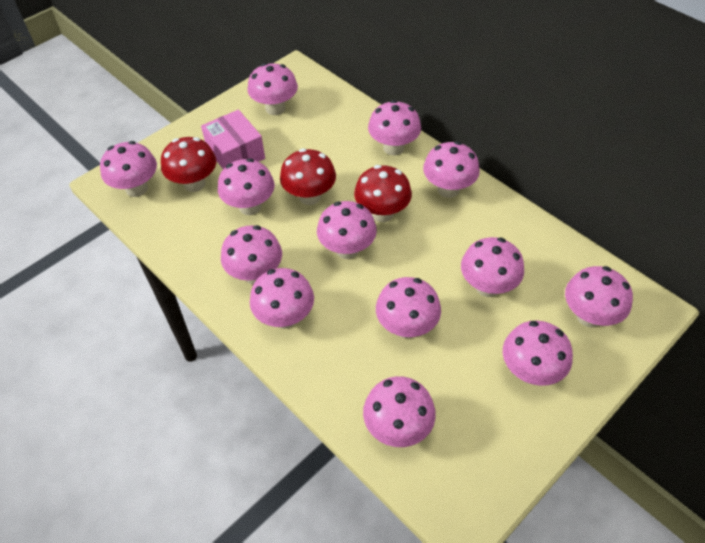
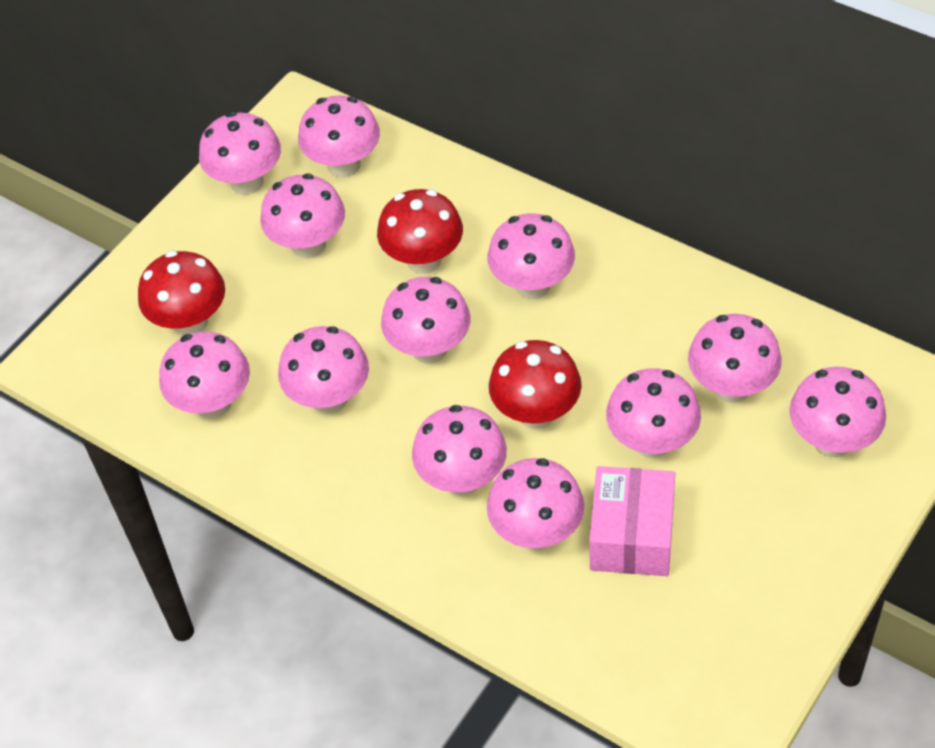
pink mushroom: [100,141,157,197] [218,158,275,215] [221,225,282,284] [248,63,298,115] [250,268,314,329] [317,201,377,259] [363,376,436,447] [368,100,421,155] [376,277,441,338] [423,141,480,198] [461,237,524,297] [503,321,573,386] [565,266,633,328] = 13 -> [159,332,250,419] [199,112,281,195] [260,173,345,259] [278,326,369,414] [298,95,380,178] [381,277,471,364] [412,405,507,496] [487,213,575,299] [487,458,584,550] [606,368,701,458] [688,314,782,403] [790,367,886,457] = 12

